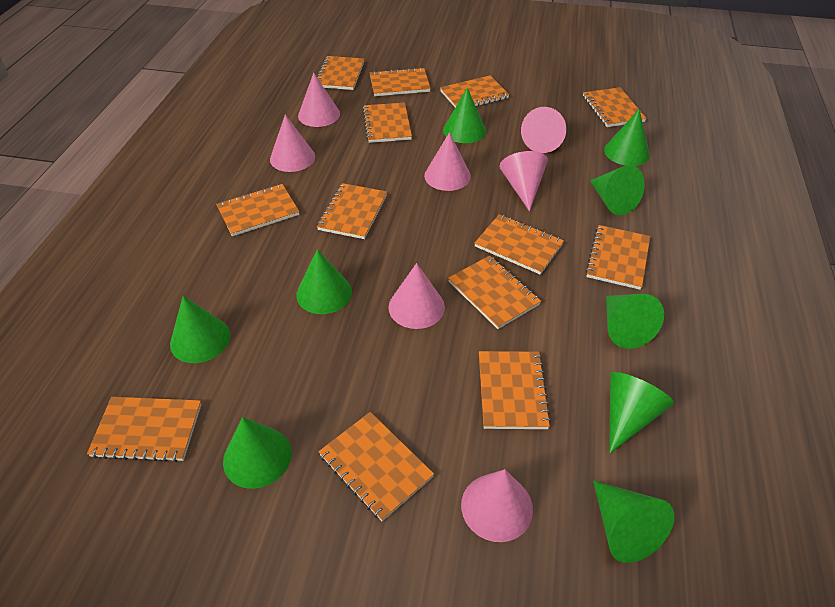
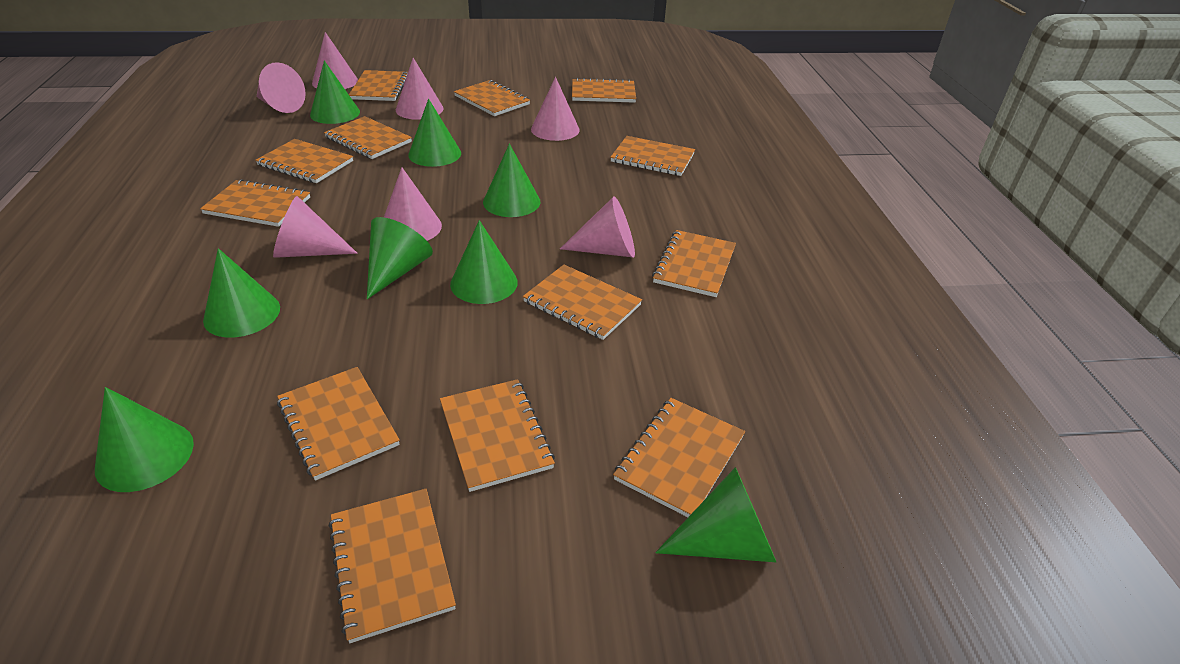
green cone: [170,296,230,363] [223,417,292,489] [296,249,352,314] [443,88,486,143] [590,165,645,215] [593,480,674,563] [604,109,650,166] [606,294,664,349] [609,372,674,454] = 9 -> [95,387,194,492] [203,248,280,338] [310,61,360,124] [367,217,433,299] [408,99,461,167] [450,220,518,304] [483,144,540,217] [655,467,777,563] = 8

